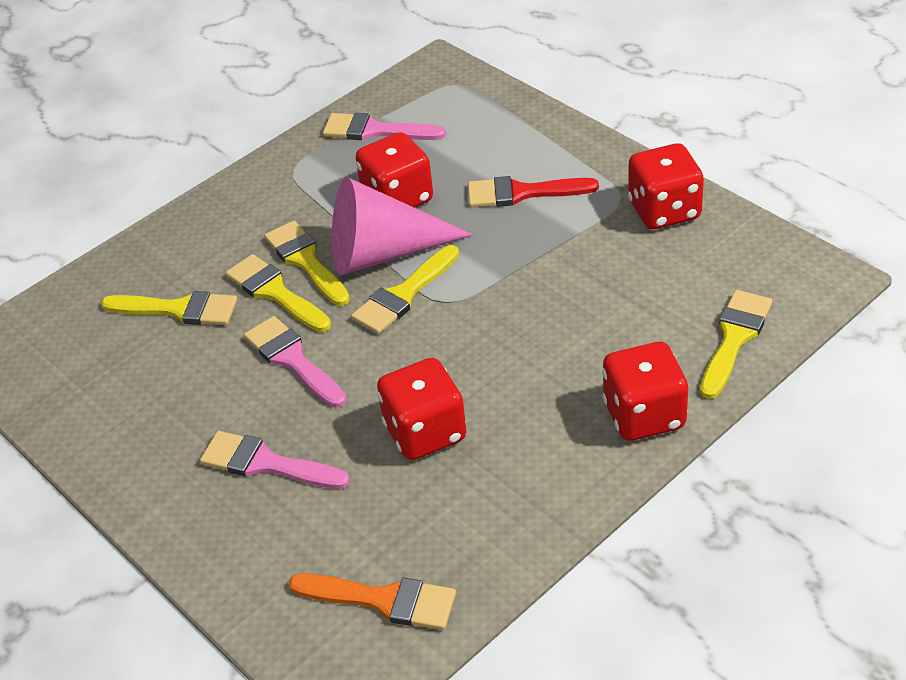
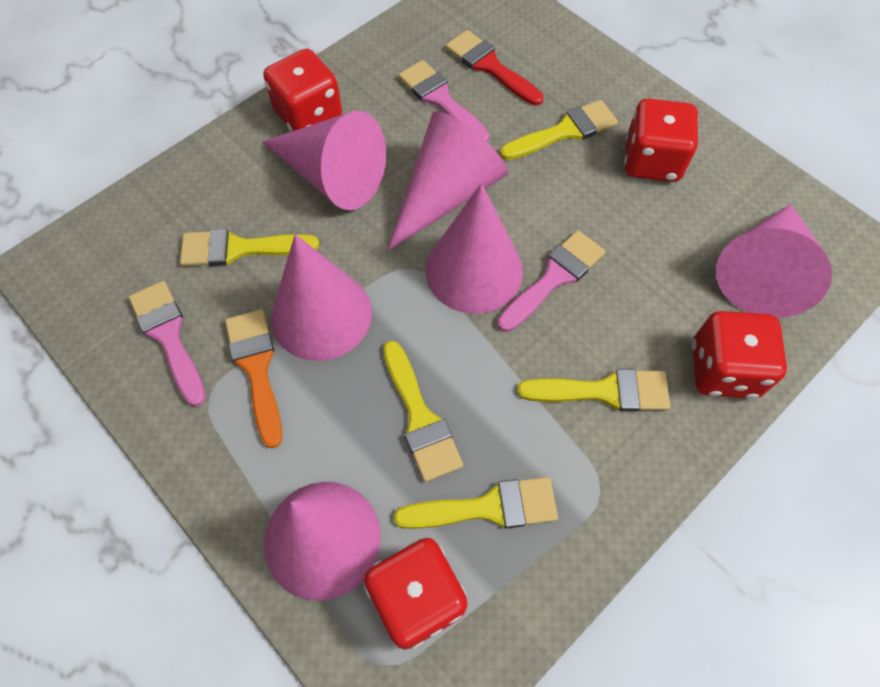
pink cone: [332,177,473,275] = 1 -> [262,111,386,210] [264,482,381,601] [271,234,372,361] [387,111,508,251] [425,183,523,314] [716,204,832,318] = 6

